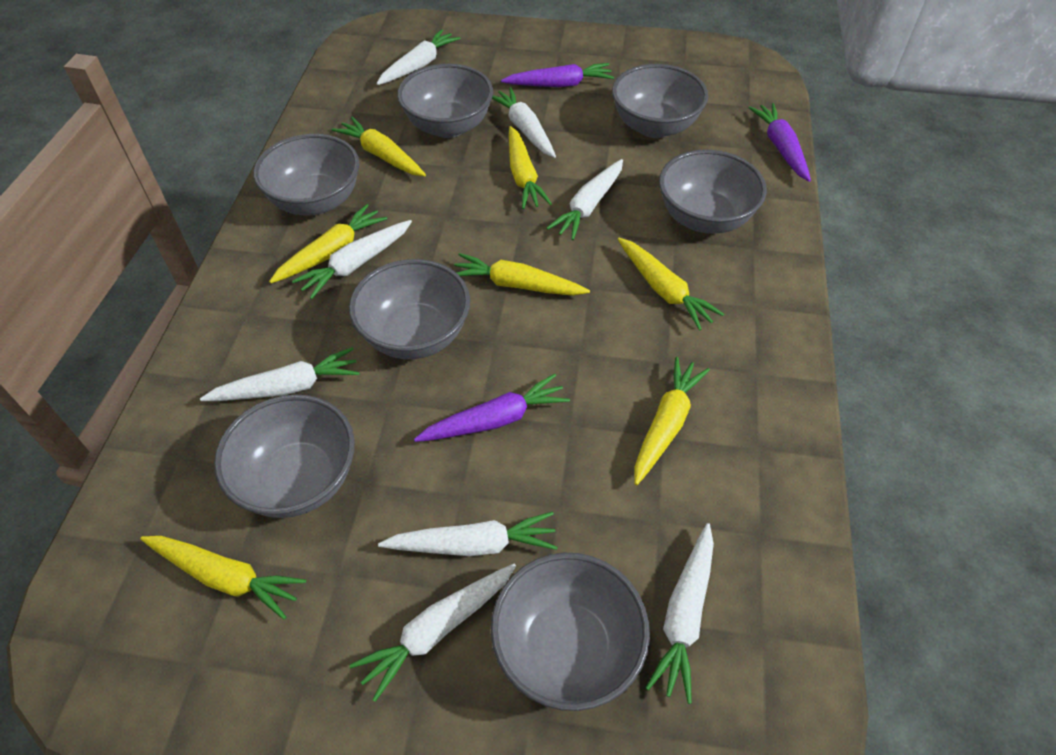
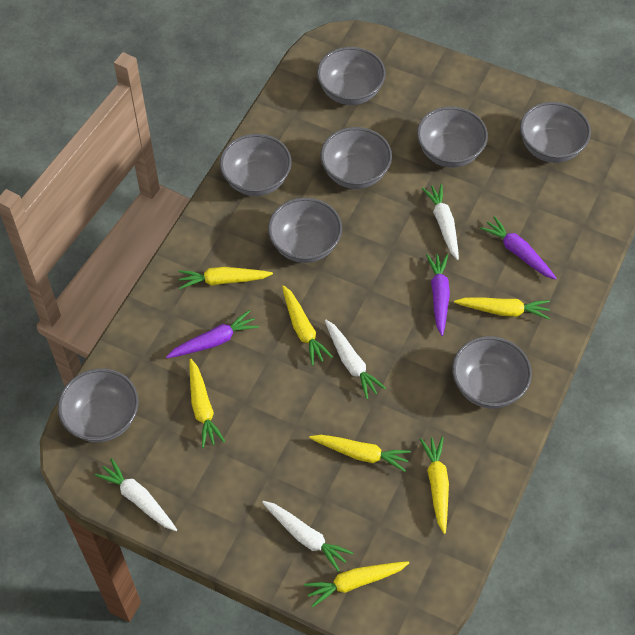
grey bowl: [214,394,355,518] [253,134,359,215] [349,259,470,359] [397,64,493,138] [491,553,650,711] [612,64,708,138] [659,149,767,234] = 7 -> [58,368,139,442] [220,134,292,196] [268,198,342,263] [317,47,386,105] [320,127,392,189] [417,106,488,168] [452,336,532,408] [520,102,591,163] = 8
white carrot: [200,347,360,401] [292,220,412,299] [349,564,516,702] [376,29,461,85] [378,512,558,556] [492,87,556,158] [546,159,623,240] [645,523,714,704] = 8 -> [95,458,177,531] [262,501,353,572] [325,320,386,399] [422,184,459,260] = 4

